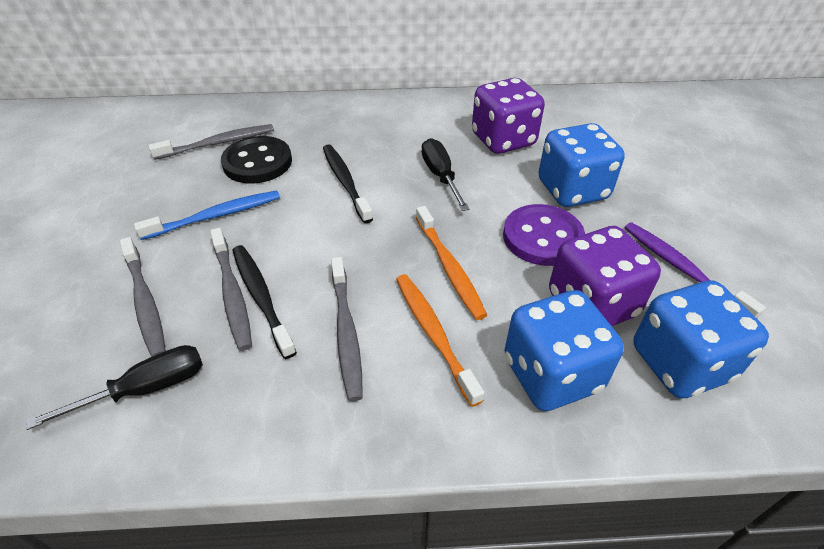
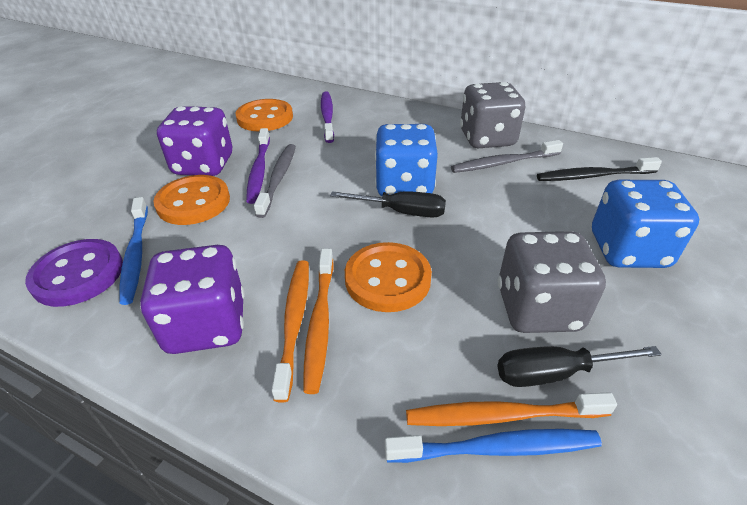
black button: [221,136,292,184] = 1 -> none = 0
black toothbrush: [232,245,297,359] [323,144,373,223] = 2 -> [537,157,662,181] = 1
blue dice: [504,290,624,411] [539,123,625,207] [633,280,769,398] = 3 -> [375,124,438,196] [592,180,699,268] = 2
blue toothbrush: [134,190,280,240] = 1 -> [119,197,148,305] [385,429,602,463] = 2
grey dice: none = 0 -> [460,82,525,148] [498,231,606,333] = 2
grey toothbrush: [120,237,166,357] [148,124,274,160] [210,228,252,351] [331,257,363,401] = 4 -> [254,144,296,218] [451,140,563,173] = 2
orange button: none = 0 -> [153,175,230,225] [235,99,293,132] [345,242,432,312] = 3
orange toothbrush: [396,274,484,407] [416,206,487,320] = 2 -> [271,260,309,403] [303,249,333,394] [406,392,617,426] = 3
purple toothbrush: [624,222,766,318] = 1 -> [246,128,270,204] [321,91,334,143] = 2

